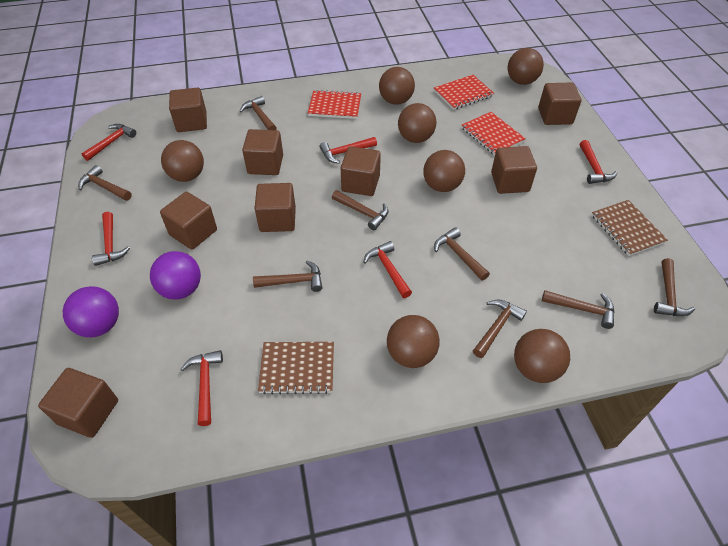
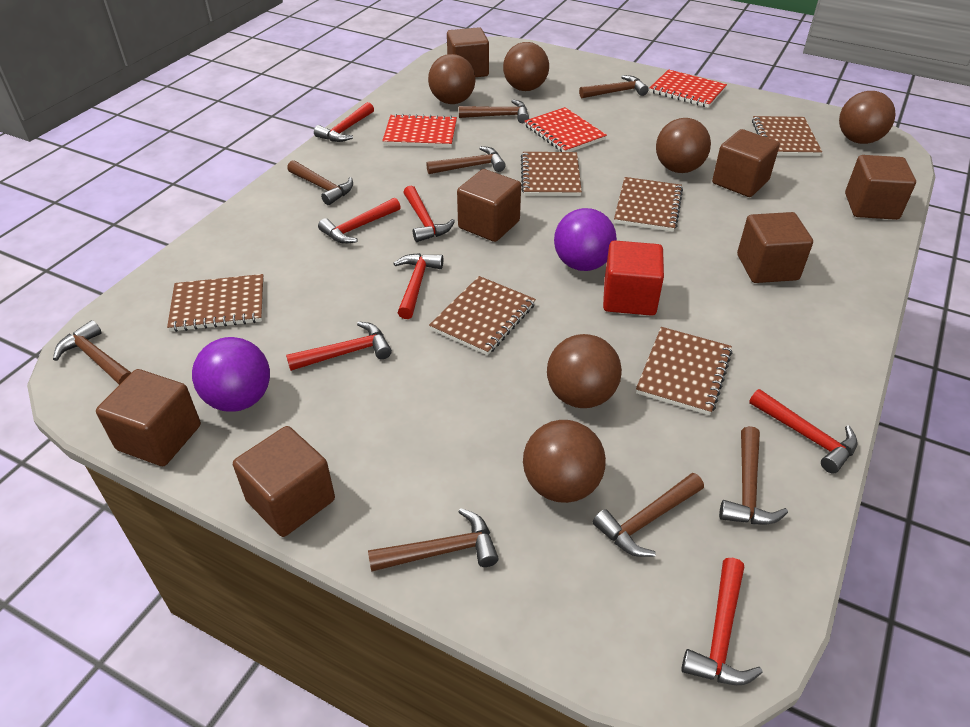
brown ball: [161,140,204,182] [379,67,415,105] [387,315,440,368] [398,103,436,143] [423,150,465,192] [508,48,544,85] [514,329,570,383] = 7 -> [428,54,476,104] [503,42,549,91] [523,420,606,503] [547,334,622,408] [656,118,711,173] [839,91,896,144] = 6
brown cube: [38,368,118,438] [160,192,217,250] [169,87,207,132] [242,129,283,175] [254,183,296,232] [340,146,381,196] [491,146,537,194] [538,83,581,125] = 8 -> [96,369,201,466] [233,426,335,537] [447,27,489,77] [457,169,521,242] [712,129,780,197] [737,212,813,283] [845,155,916,220] = 7
brown notebook: [258,342,334,394] [592,200,668,256] = 2 -> [167,274,264,332] [429,276,536,355] [521,152,582,196] [614,177,683,232] [636,327,732,415] [752,116,822,156] = 6
red cube: none = 0 -> [603,240,664,316] = 1
red hammer: [81,124,136,161] [92,212,130,266] [181,350,223,426] [319,137,377,163] [364,241,412,298] [580,140,617,184] = 6 -> [286,322,392,371] [314,102,374,142] [318,198,401,244] [393,253,443,319] [403,185,455,242] [681,558,763,685] [749,389,858,474] = 7

